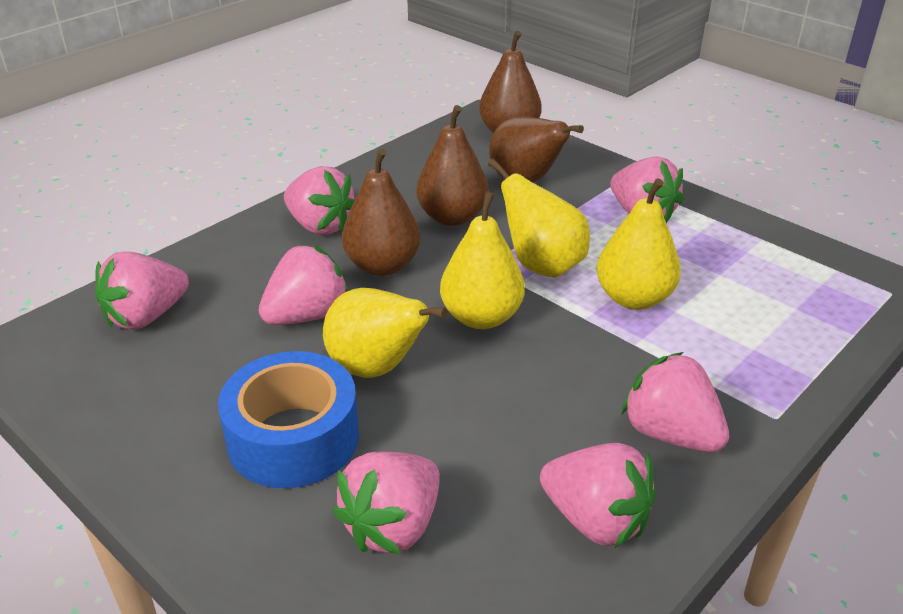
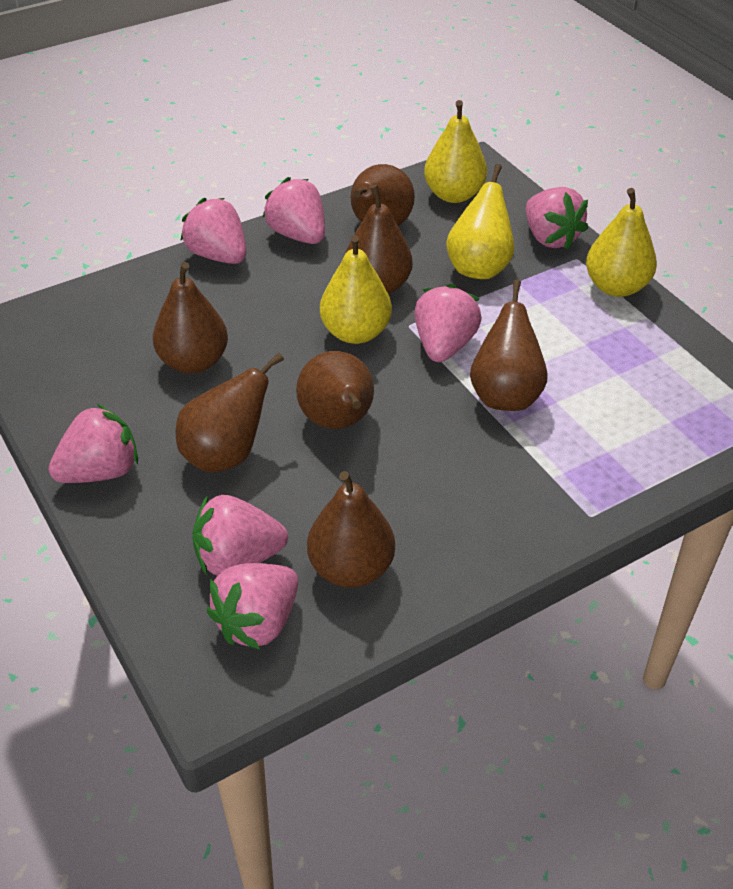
blue tape: [218,351,359,488] = 1 -> none = 0
brown pear: [342,148,420,276] [416,105,489,226] [479,31,542,133] [489,116,584,183] = 4 -> [153,262,228,374] [175,353,284,472] [296,351,374,429] [307,471,395,588] [345,185,413,294] [351,164,415,226] [470,280,548,411] = 7

